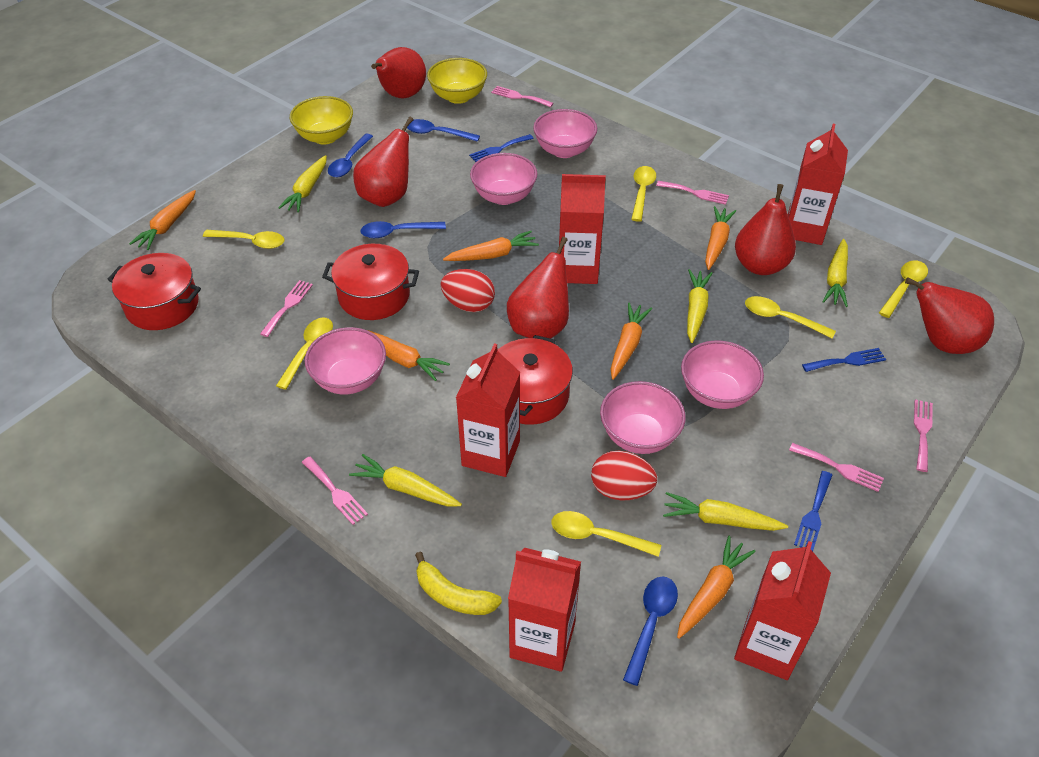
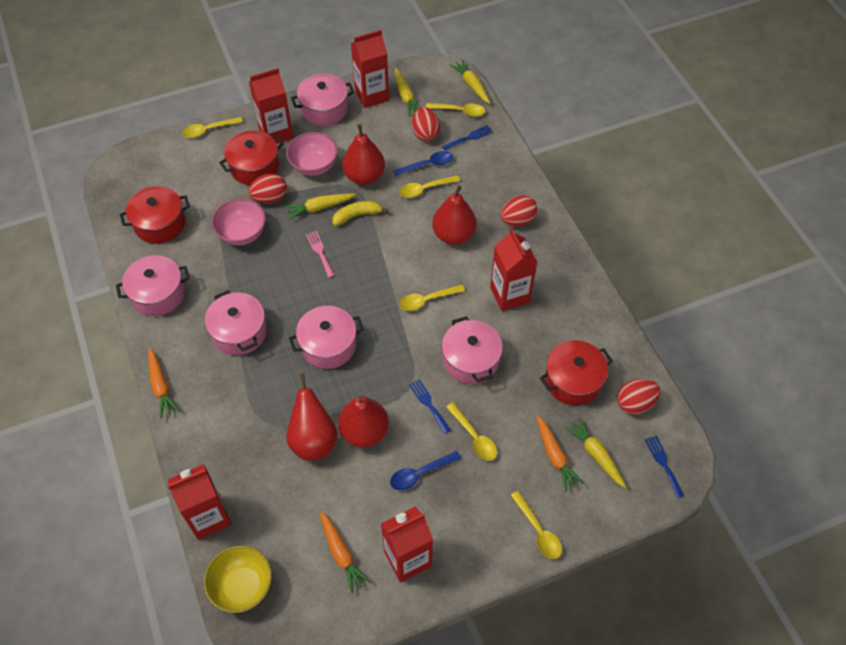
blue spoon: [328,134,373,177] [360,221,446,238] [407,119,480,142] [623,577,678,686] = 4 -> [390,451,461,490] [393,151,453,176] = 2
orange carrot: [129,190,196,250] [368,330,450,381] [443,231,539,261] [611,302,652,380] [677,536,756,639] [705,206,736,270] = 6 -> [148,349,180,418] [320,512,371,593] [536,415,584,491] = 3
pink bowl: [305,327,386,394] [470,153,538,205] [533,109,597,158] [600,381,686,454] [681,340,764,409] = 5 -> [211,199,266,246] [286,132,338,176] = 2
pink fork: [260,280,313,337] [302,456,368,525] [491,86,554,107] [656,181,729,205] [789,443,884,492] [914,399,933,472] = 6 -> [306,231,335,278] = 1
pink pot: none = 0 -> [116,255,190,316] [205,290,267,355] [289,306,364,369] [291,74,354,126] [442,316,503,384] = 5
red egg: [441,269,495,312] [591,451,657,500] = 2 -> [248,173,287,204] [412,107,440,142] [500,195,538,226] [617,379,660,414] = 4
red pear: [353,117,414,207] [371,47,426,98] [507,237,569,339] [735,184,796,275] [905,277,994,354] = 5 -> [286,373,338,461] [338,396,389,448] [342,124,385,185] [432,186,477,245] = 4
yellow bowl: [290,96,353,144] [427,58,487,104] = 2 -> [204,546,272,613] = 1
yellow carrot: [278,155,327,212] [349,454,462,507] [663,492,788,531] [687,269,712,343] [822,239,848,307] = 5 -> [284,193,355,220] [395,69,420,117] [450,59,490,104] [565,417,626,488] = 4

